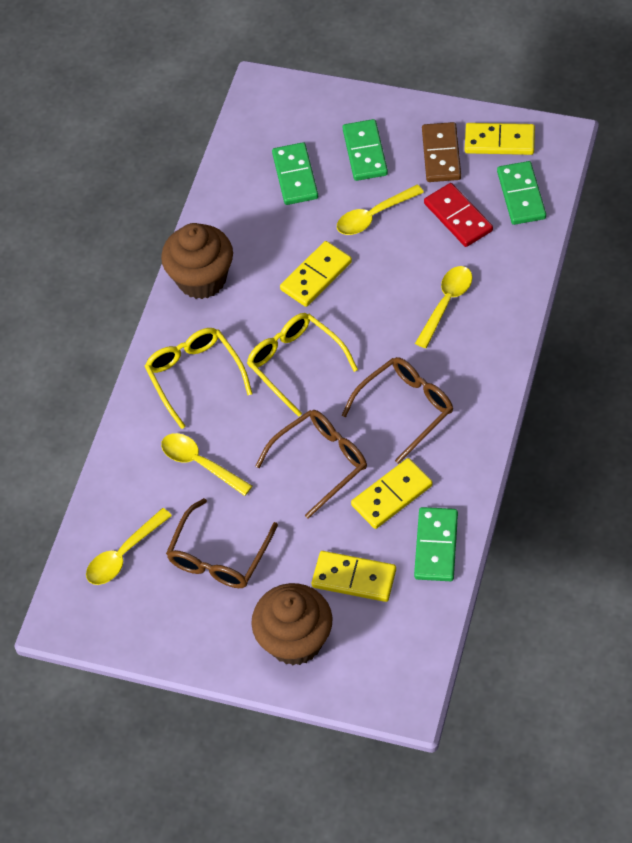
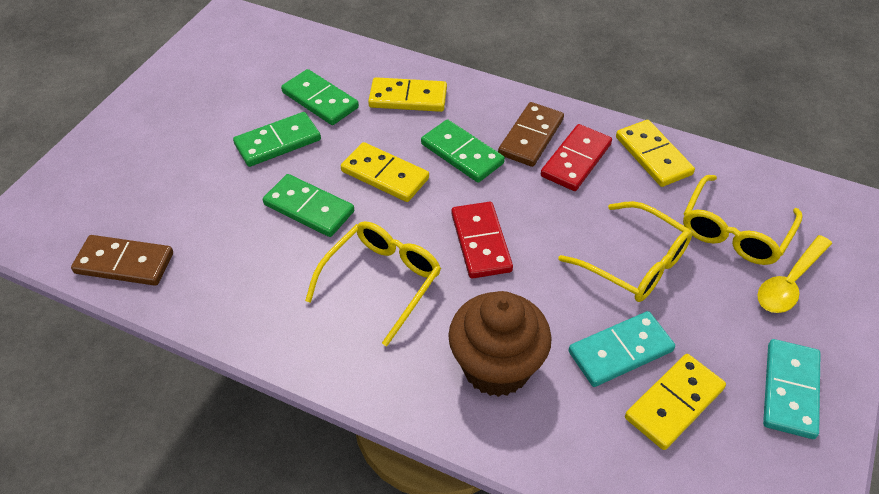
brown cupcake: [161,223,233,299] [251,583,333,665] = 2 -> [448,291,552,397] = 1
brown domino: [422,122,461,182] = 1 -> [71,235,173,286] [498,102,564,167] = 2
brown glasses: [166,498,278,588] [256,410,367,519] [342,357,453,464] = 3 -> none = 0
red domino: [424,183,493,247] = 1 -> [451,202,513,279] [541,124,612,191] = 2
turquoise domino: none = 0 -> [568,311,675,387] [763,339,820,439] = 2
yellow glasses: [145,328,253,429] [247,313,358,417] = 2 -> [305,221,441,346] [558,201,692,302] [683,175,803,265] = 3
yellow spoon: [86,508,172,585] [161,433,252,496] [337,184,424,235] [415,266,472,348] = 4 -> [757,235,832,313] = 1

